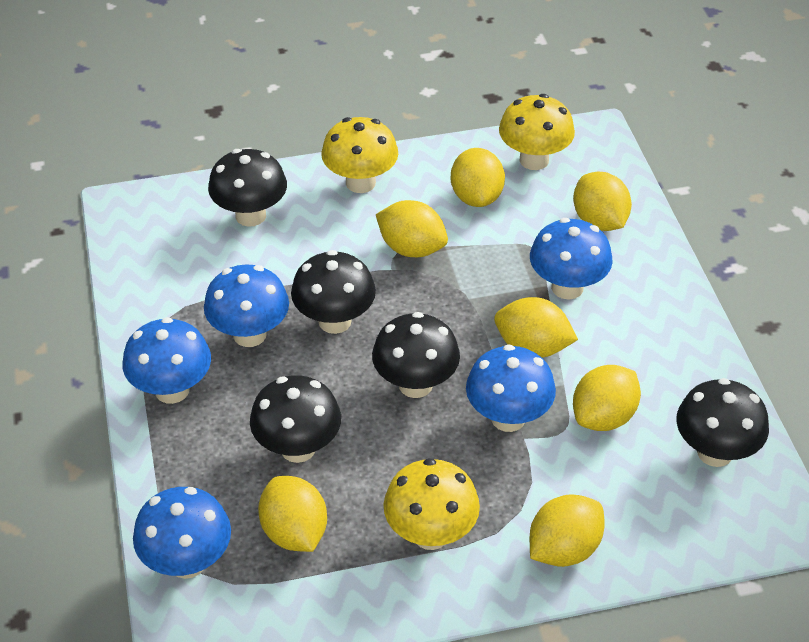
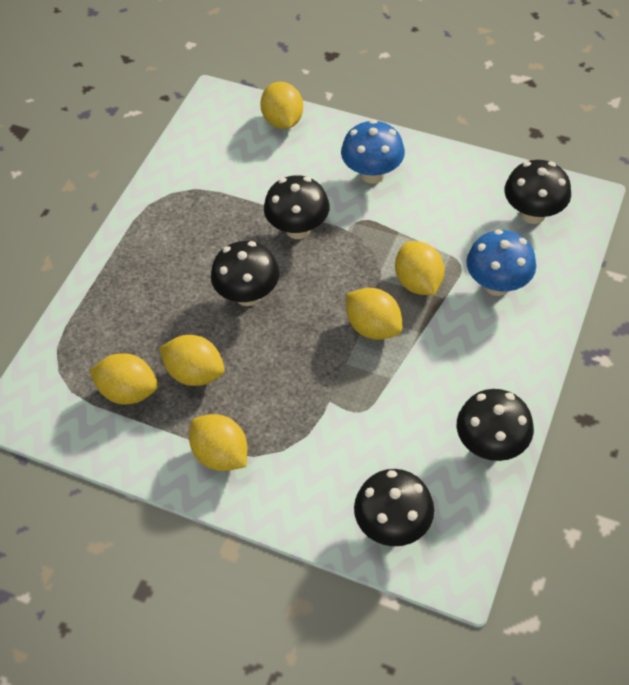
blue mushroom: [123,317,211,404] [133,487,231,579] [204,264,289,347] [466,344,556,432] [530,218,613,299] = 5 -> [341,120,405,184] [466,229,536,296] = 2
yellow lemon: [258,476,327,552] [376,200,448,257] [451,148,505,207] [494,297,578,357] [530,494,605,567] [573,172,632,231] [573,365,641,431] = 7 -> [89,353,158,404] [159,335,225,386] [189,414,247,471] [260,82,303,129] [346,288,402,340] [395,241,445,295] = 6
yellow mushroom: [321,117,398,193] [383,458,480,550] [499,94,575,170] = 3 -> none = 0

